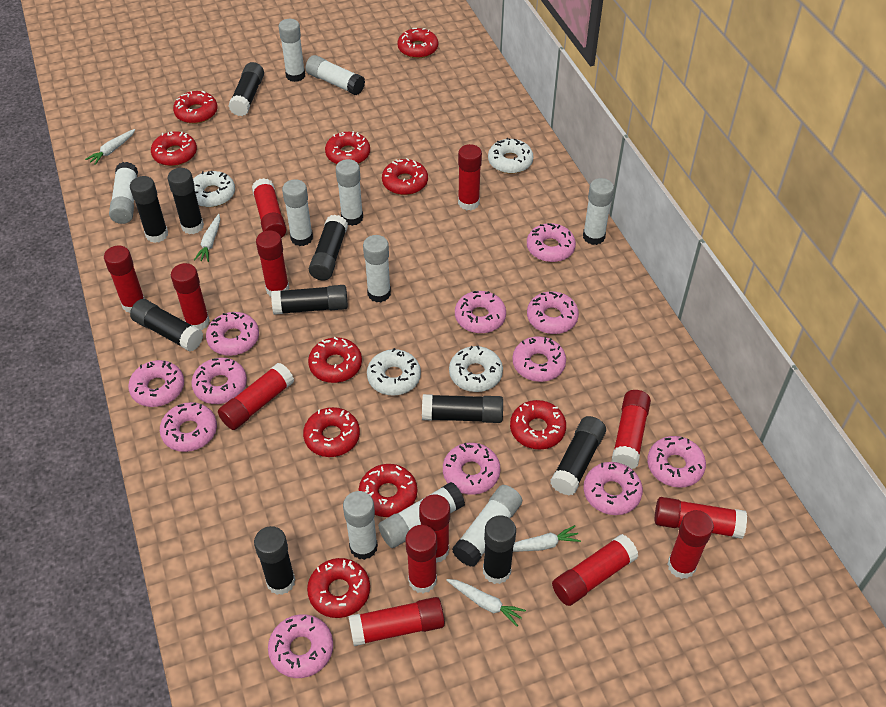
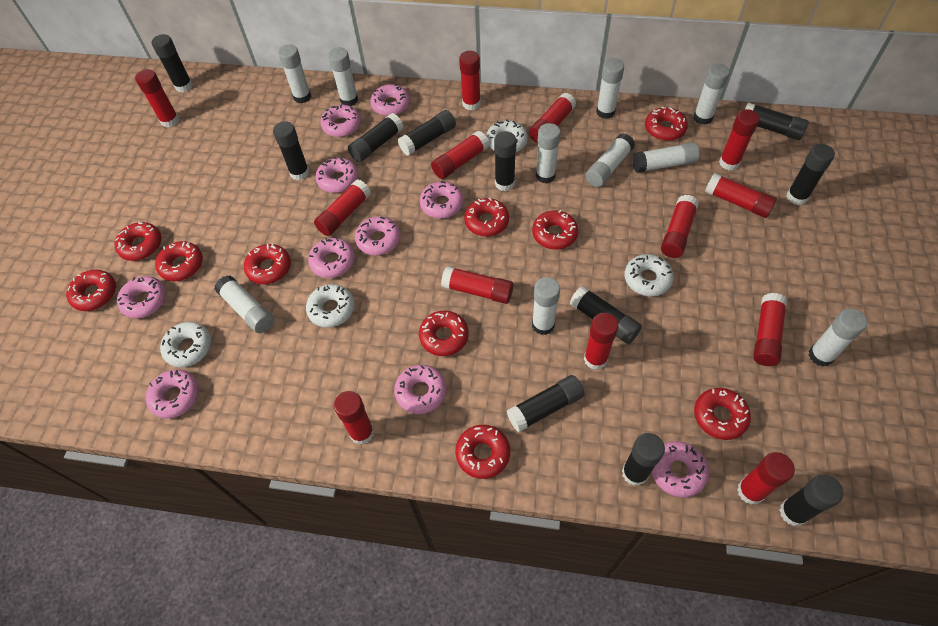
black glue stick: [130,176,168,243] [130,299,203,351] [167,168,204,234] [229,62,264,116] [254,526,295,595] [271,285,348,315] [309,215,348,281] [422,394,503,423] [483,515,516,584] [550,416,606,496] = 10 -> [152,34,193,92] [273,121,310,180] [348,113,404,162] [398,110,456,156] [494,131,517,191] [507,375,585,432] [570,286,642,344] [622,433,665,486] [745,102,809,140] [779,475,843,526] [786,144,835,205] = 11
pink donut: [128,360,184,407] [160,402,217,452] [191,358,247,404] [206,312,259,356] [268,614,333,678] [443,443,500,495] [455,291,506,333] [512,336,566,382] [527,223,576,262] [527,291,579,334] [583,462,643,515] [647,436,706,488] = 12 -> [117,276,166,318] [146,370,199,419] [308,238,355,278] [315,157,358,193] [320,105,361,137] [355,216,401,255] [370,84,410,116] [394,365,446,414] [420,181,464,218] [651,441,709,497] = 10
white carrot: [85,129,135,165] [194,214,220,262] [446,579,526,626] [513,525,581,552] = 4 -> none = 0

